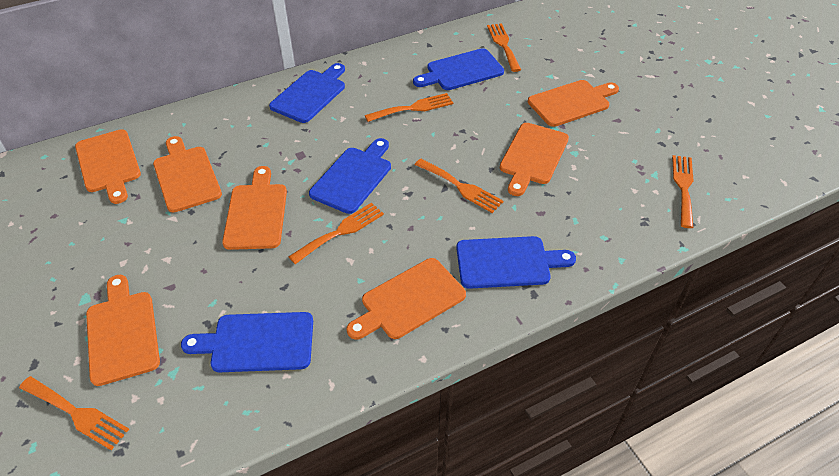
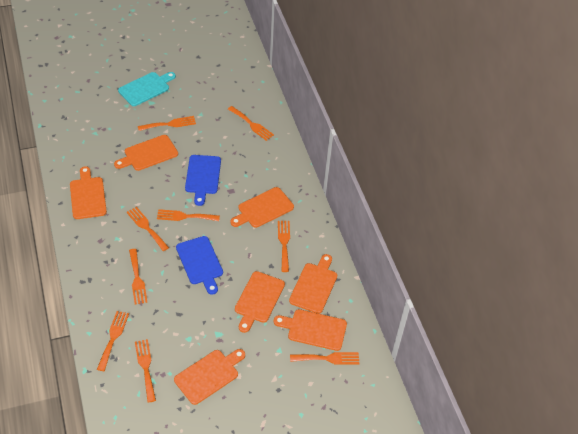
blue cutting board: [181,312,313,372] [269,63,345,123] [309,138,391,214] [413,48,504,90] [456,236,576,289] = 5 -> [176,236,223,295] [185,155,221,206] = 2
orange fork: [19,376,129,450] [288,203,384,264] [365,93,453,122] [415,159,503,213] [487,23,521,72] [672,155,694,228] = 6 -> [97,311,129,371] [127,207,169,251] [129,249,147,304] [135,339,156,403] [138,116,196,131] [157,209,220,221] [228,106,274,141] [278,221,290,272] [290,352,359,365] = 9
turquoise cutting board: none = 0 -> [118,72,176,106] = 1

